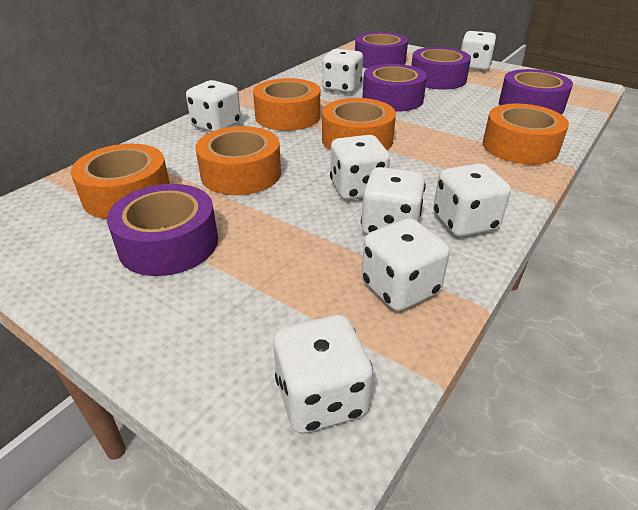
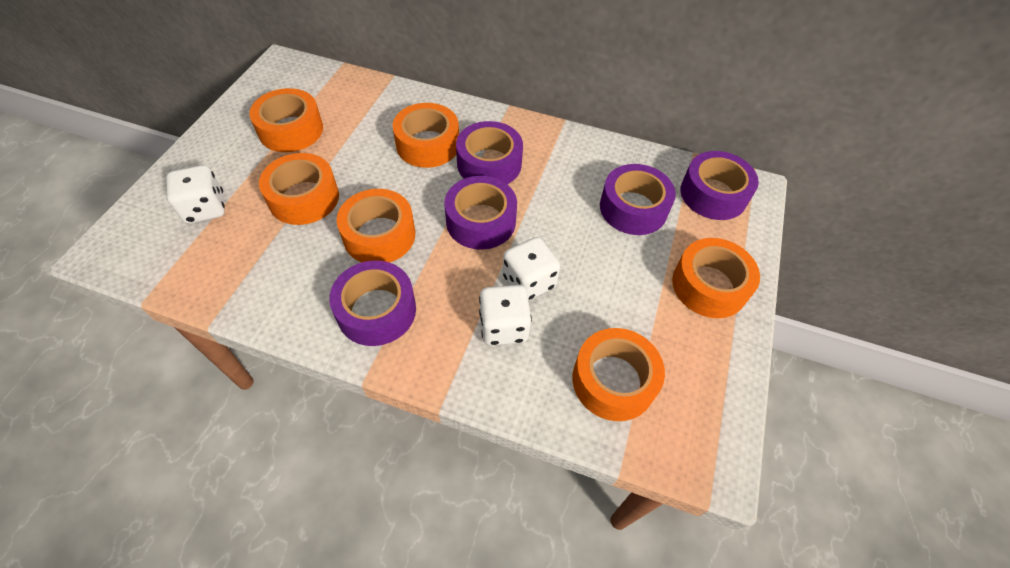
orange tape: [71,144,170,219] [196,126,281,195] [253,78,320,131] [322,98,396,151] [483,103,569,165] = 5 -> [249,88,323,152] [259,153,339,225] [336,189,415,263] [392,103,459,168] [572,328,665,421] [672,238,760,318] = 6
white dice: [186,80,241,132] [273,315,373,433] [322,49,363,93] [330,135,390,200] [361,167,426,235] [361,218,450,311] [433,163,511,237] [461,31,496,71] = 8 -> [167,165,225,224] [479,285,532,345] [503,237,560,301] = 3

